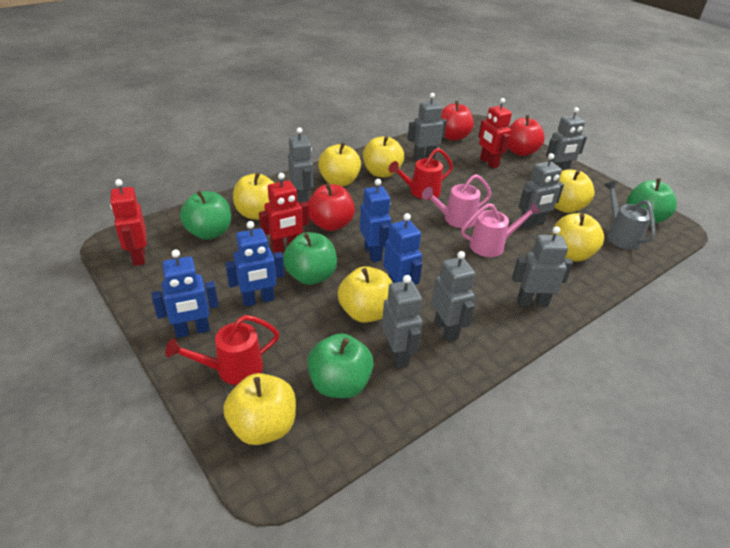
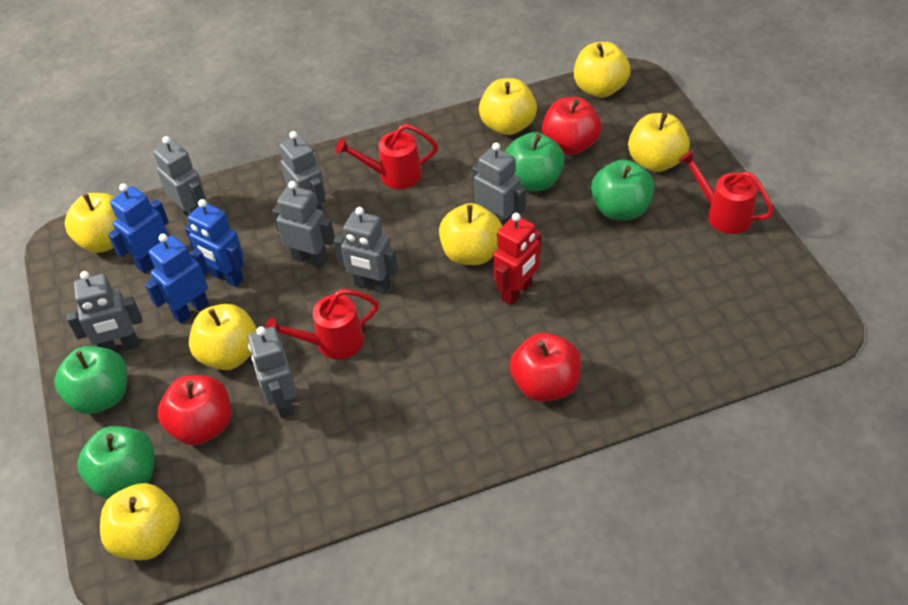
blue robot: [151,249,219,338] [225,221,284,307] [360,179,391,262] [383,213,422,285] = 4 -> [108,183,169,273] [145,234,209,323] [185,199,244,287] = 3
grey watering can: [604,181,656,250] = 1 -> none = 0
pink watering can: [422,174,491,228] [461,202,541,257] = 2 -> none = 0
red robot: [110,179,146,266] [259,173,309,253] [478,98,512,168] = 3 -> [493,213,541,305] = 1
red watering can: [165,315,279,385] [389,148,453,200] = 2 -> [265,289,379,359] [335,124,438,189] [678,150,774,234] = 3

